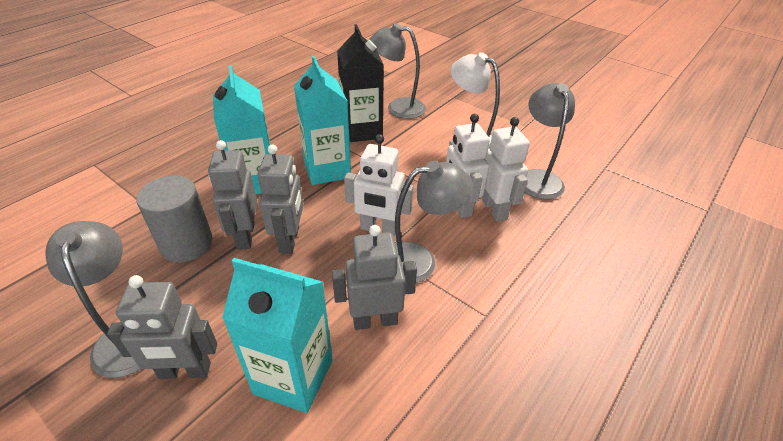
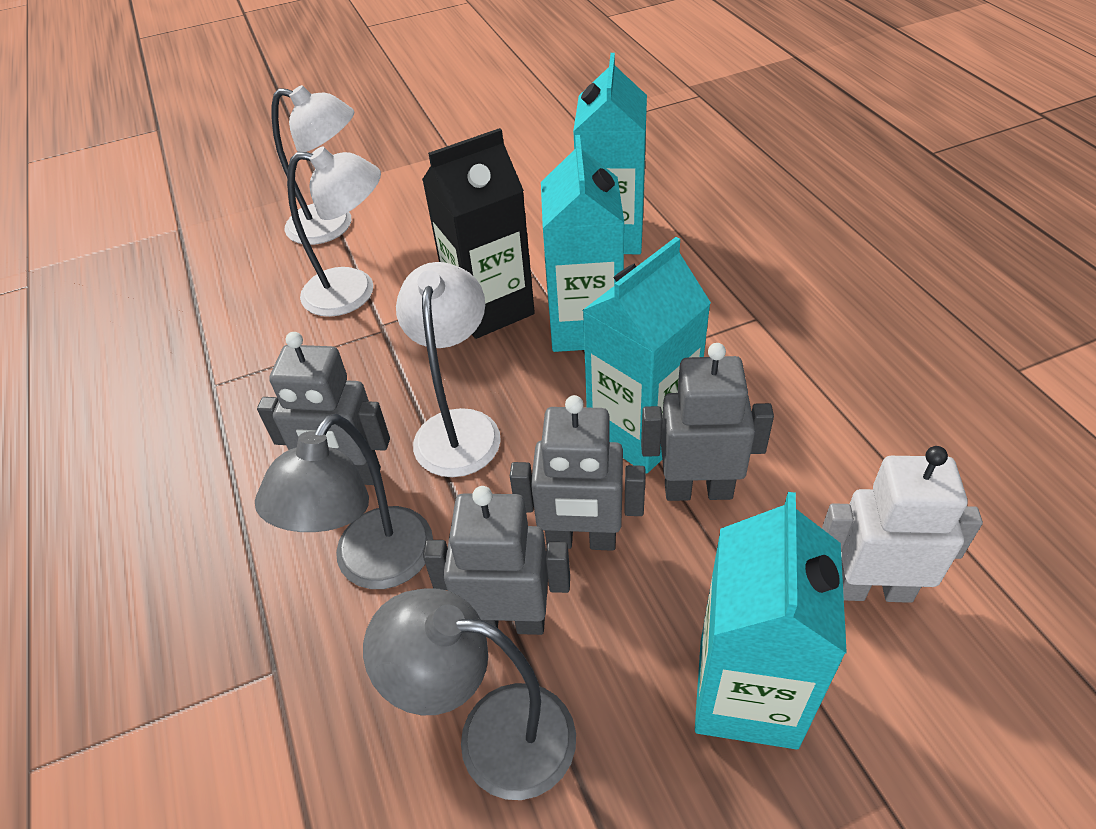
grey cylinder: [136,176,213,262] = 1 -> none = 0
grey lamp: [46,221,141,378] [369,23,426,119] [395,161,473,283] [525,83,575,200] = 4 -> [255,414,433,589] [363,588,576,800] = 2
turquoise carton: [213,65,270,194] [222,258,333,413] [294,56,351,185] = 3 -> [541,135,624,352] [573,53,647,254] [582,237,711,474] [695,492,847,749] = 4
white lamp: [451,52,500,149] = 1 -> [272,85,354,245] [287,147,381,317] [396,262,501,477] = 3
white robot: [344,134,413,236] [446,114,490,218] [482,117,530,222] = 3 -> [822,446,983,603] = 1

